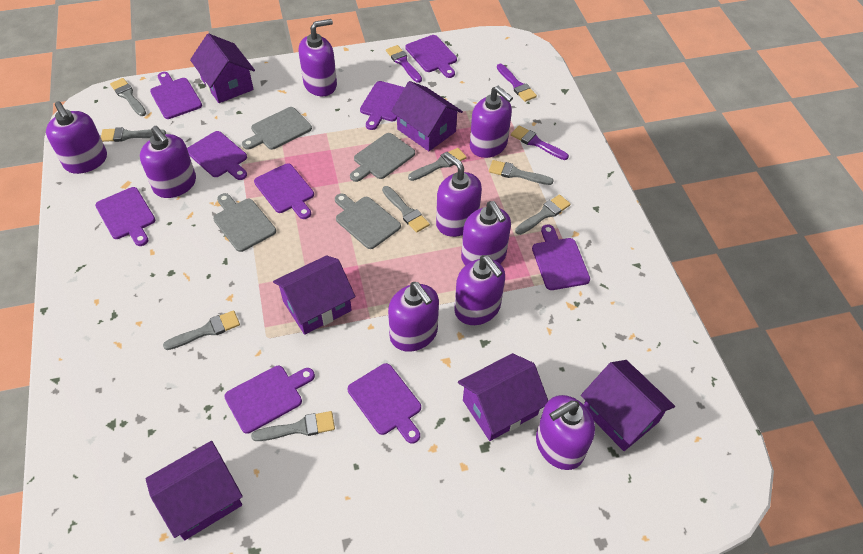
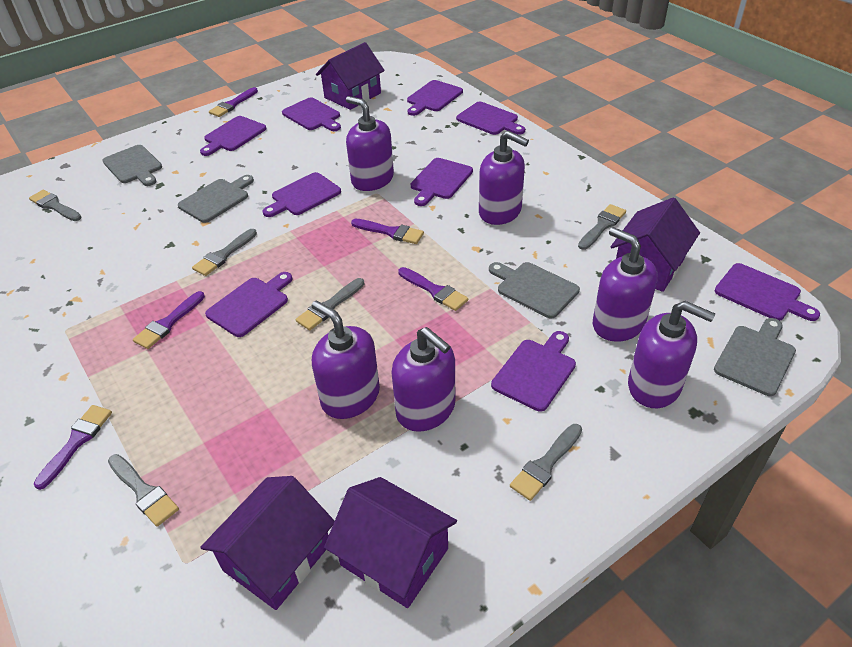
grey brush: [101,127,166,142] [110,78,146,116] [163,310,240,350] [251,411,335,441] [382,186,430,233] [408,148,467,181] [489,160,554,185] [515,194,571,235] = 8 -> [29,190,82,221] [108,454,179,527] [192,229,257,276] [296,278,364,330] [510,424,582,501] [578,204,626,250] = 6
purple brush: [386,45,422,83] [497,64,537,102] [511,126,569,160] = 3 -> [34,405,112,490] [133,291,205,349] [209,87,258,117] [351,219,424,244] [398,267,468,311] = 5
purple house: [145,441,243,540] [190,33,255,103] [273,255,355,335] [391,81,463,151] [458,353,548,441] [581,360,675,451] = 6 -> [200,476,334,610] [316,42,385,110] [324,477,457,608] [611,197,700,292] = 4
purple soap dispenser: [46,101,107,174] [140,126,196,198] [299,19,337,96] [388,282,439,352] [436,152,482,237] [454,255,505,325] [461,201,511,266] [470,86,513,158] [536,395,595,470] = 9 -> [312,301,380,419] [346,96,394,191] [391,327,455,432] [479,131,529,225] [593,227,658,342] [628,301,715,408] = 6

